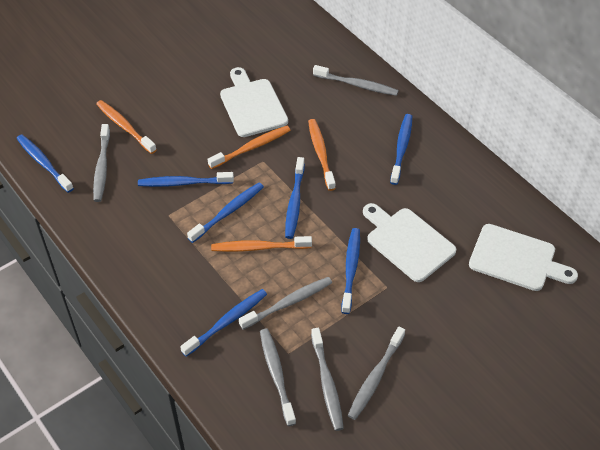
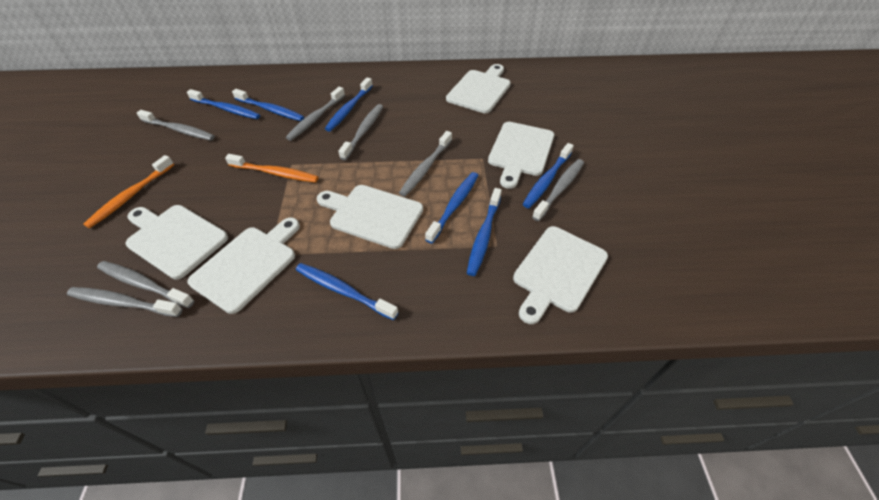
grey toothbrush: [93,124,110,202] [239,277,332,330] [260,329,296,426] [311,328,344,431] [313,65,399,96] [347,327,405,420] = 6 -> [67,287,183,317] [97,261,194,308] [137,110,215,141] [286,87,345,141] [338,104,383,160] [399,131,452,196] [532,159,584,221] = 7
orange toothbrush: [96,100,157,154] [208,126,291,169] [211,236,312,252] [308,119,336,191] = 4 -> [83,155,174,228] [225,154,319,183] = 2
white cutting board: [220,67,288,137] [363,203,456,282] [469,224,578,291] = 3 -> [125,205,228,279] [187,218,300,314] [317,185,423,249] [446,64,511,113] [488,122,554,189] [513,226,608,324] = 6

